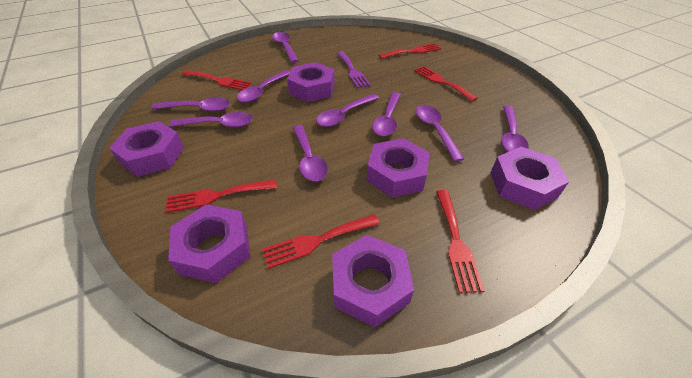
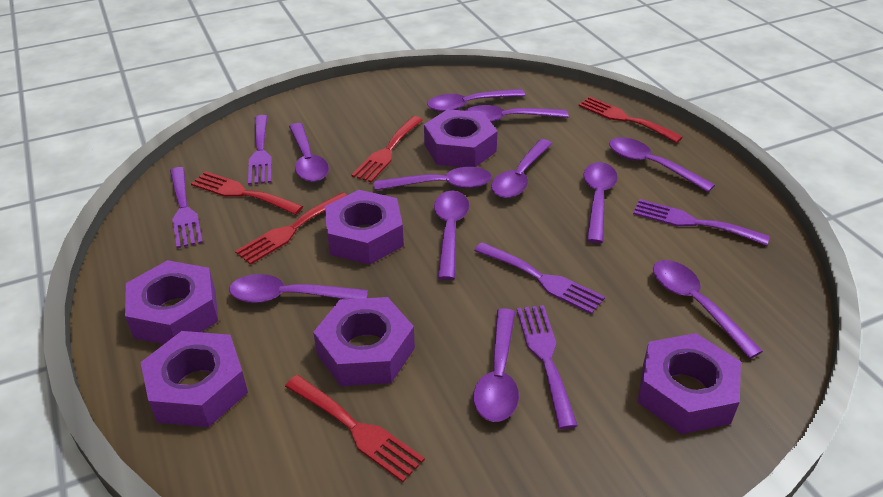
purple fork: [337,51,371,88] = 1 -> [170,167,203,248] [248,115,272,185] [474,242,605,314] [517,305,578,429] [633,199,770,246] = 5
purple spoon: [152,97,230,112] [169,112,253,128] [237,70,291,103] [272,32,299,63] [293,125,328,181] [316,94,379,127] [372,92,401,137] [416,105,464,162] [501,106,529,152] = 9 -> [229,274,368,303] [289,123,329,182] [374,167,492,191] [427,89,525,112] [434,191,469,280] [465,105,569,123] [473,308,519,422] [491,139,552,198] [583,162,618,243] [609,137,715,192] [653,260,763,359] = 11
red fork: [165,180,277,213] [182,70,251,90] [262,214,380,269] [379,43,441,59] [414,66,478,102] [436,190,485,293] = 6 -> [191,171,303,215] [235,192,347,265] [285,375,425,482] [352,116,423,182] [578,97,683,143] = 5

